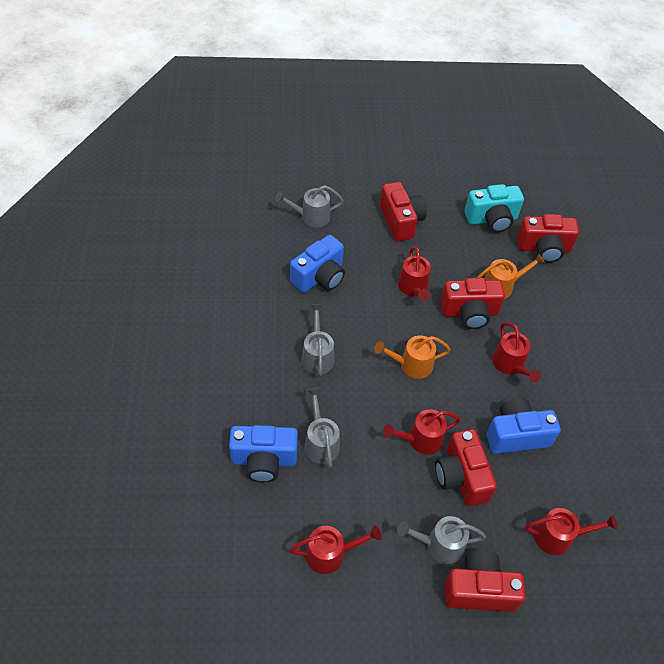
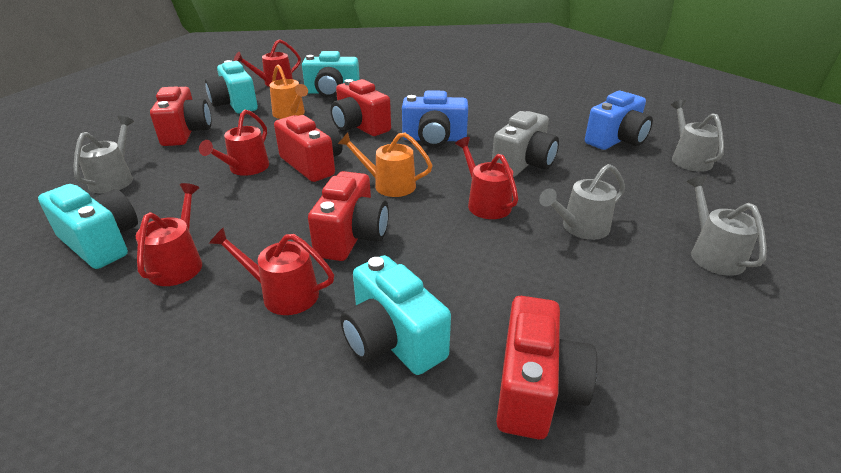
blue camera: [229,425,298,482] [290,235,345,293] [487,398,561,454] = 3 -> [402,90,468,147] [585,91,653,150] = 2
grey camera: none = 0 -> [492,111,559,177] = 1
turquoise camera: [465,184,524,233] = 1 -> [38,184,138,269] [205,60,258,114] [302,51,360,98] [340,255,451,375] = 4

